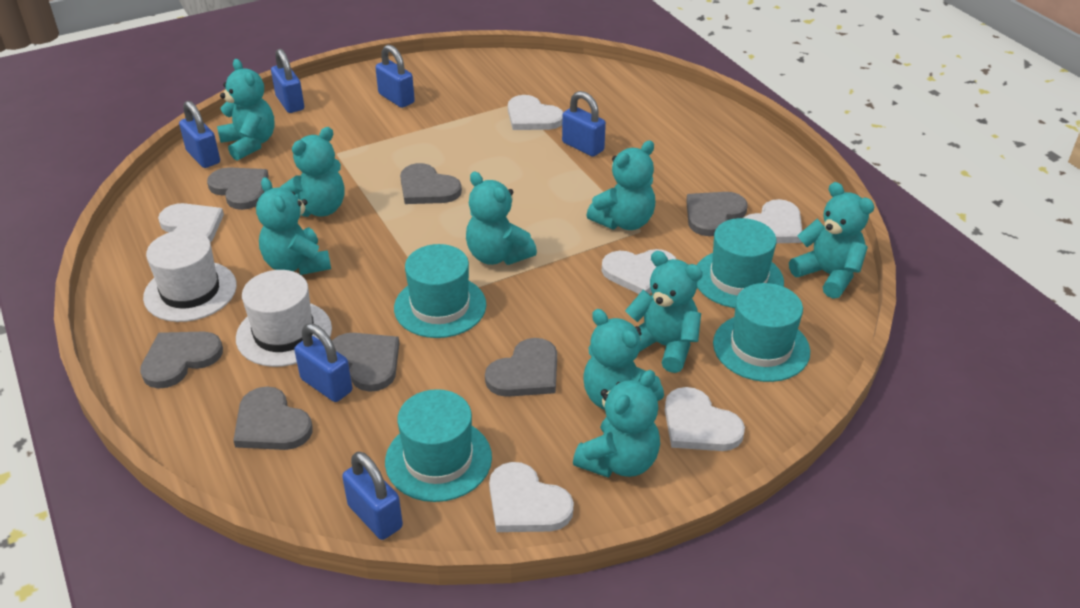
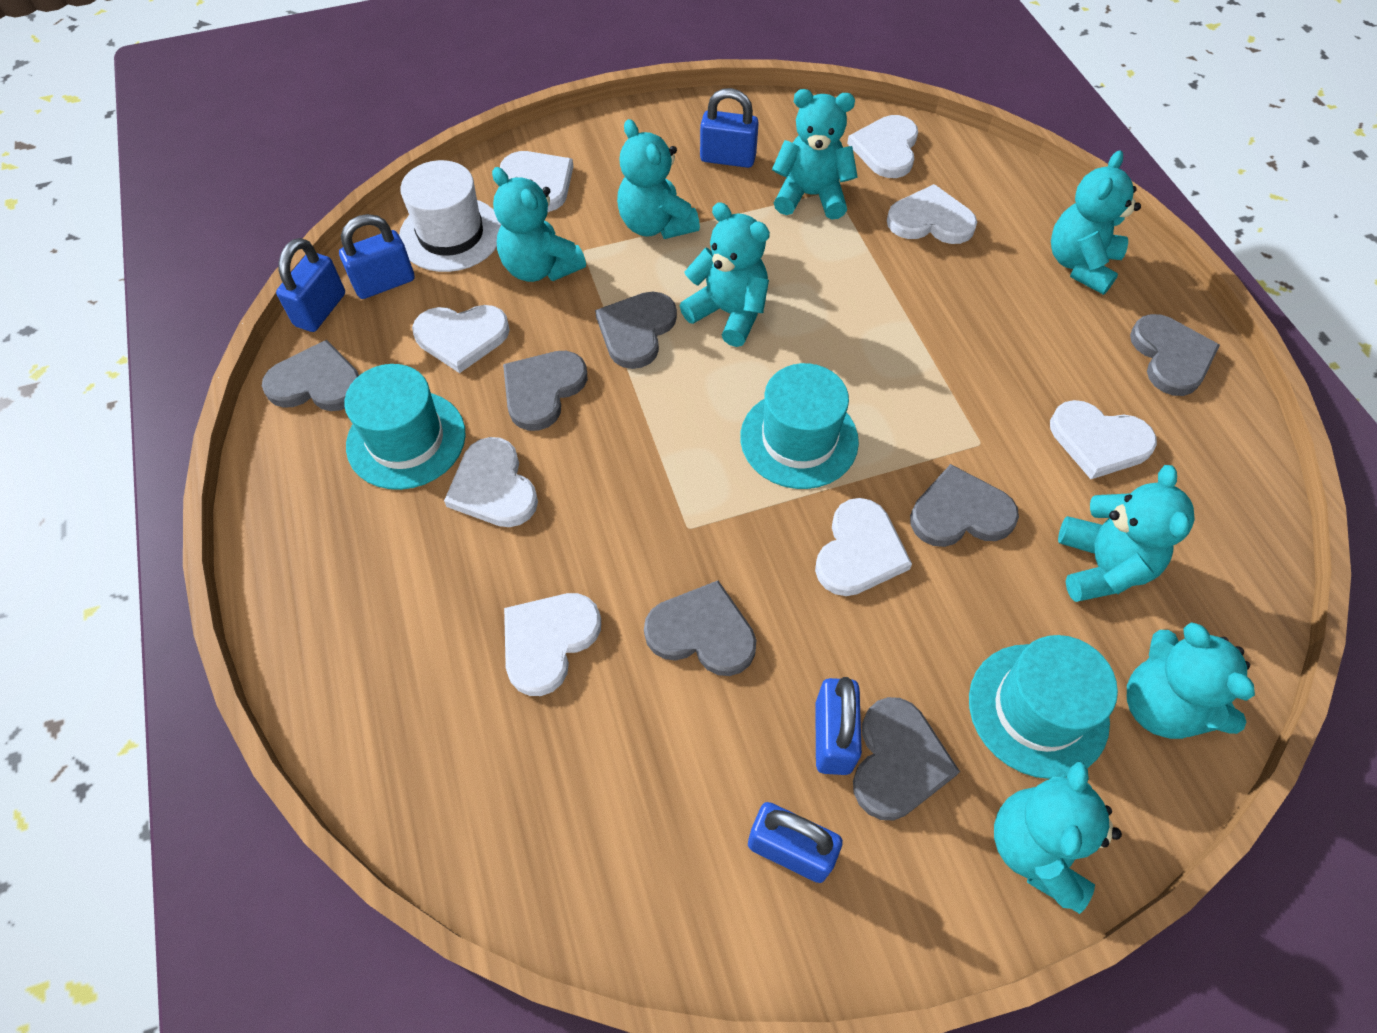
blue padlock: [179,101,220,168] [271,49,304,113] [294,323,352,402] [342,451,403,540] [375,44,415,108] [562,91,606,157] = 6 -> [276,238,345,332] [339,214,415,299] [700,88,759,168] [748,802,843,883] [815,677,862,775] = 5
turquoise hat: [385,389,492,502] [394,244,486,338] [697,218,784,308] [713,283,810,382] = 4 -> [344,364,466,490] [740,363,859,489] [969,635,1118,779] = 3
turquoise teddy bear: [217,59,275,160] [256,177,331,275] [280,127,345,217] [466,172,537,265] [573,370,660,478] [583,309,664,410] [587,141,655,230] [625,251,703,373] [789,182,874,299] = 9 -> [492,167,586,282] [617,119,700,239] [680,202,770,347] [772,89,858,220] [994,762,1122,914] [1051,150,1141,295] [1058,465,1195,602] [1127,622,1255,739] = 8
white hat: [143,230,237,322] [236,270,332,367] = 2 -> [399,160,501,272] = 1
white heart: [158,203,224,243] [489,462,574,532] [508,95,564,130] [602,249,676,294] [665,387,745,451] [743,199,802,243] = 6 -> [412,305,510,373] [444,437,538,527] [500,151,574,212] [504,593,601,696] [815,498,912,596] [847,115,918,178] [887,184,977,244] [1050,400,1157,479] = 8

